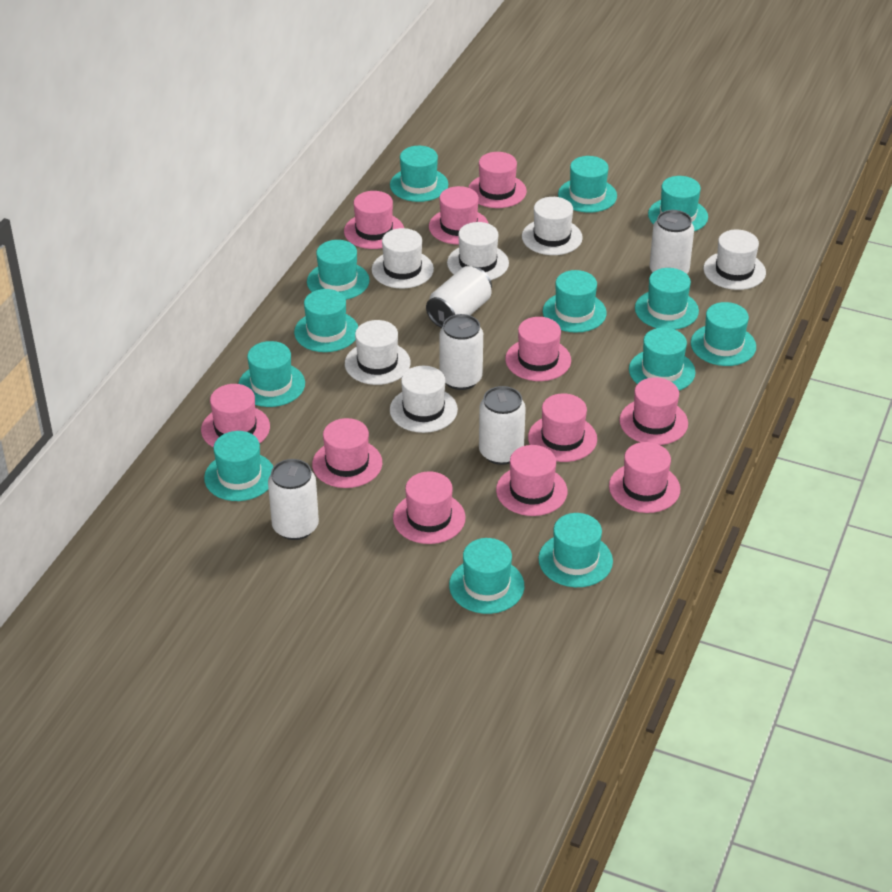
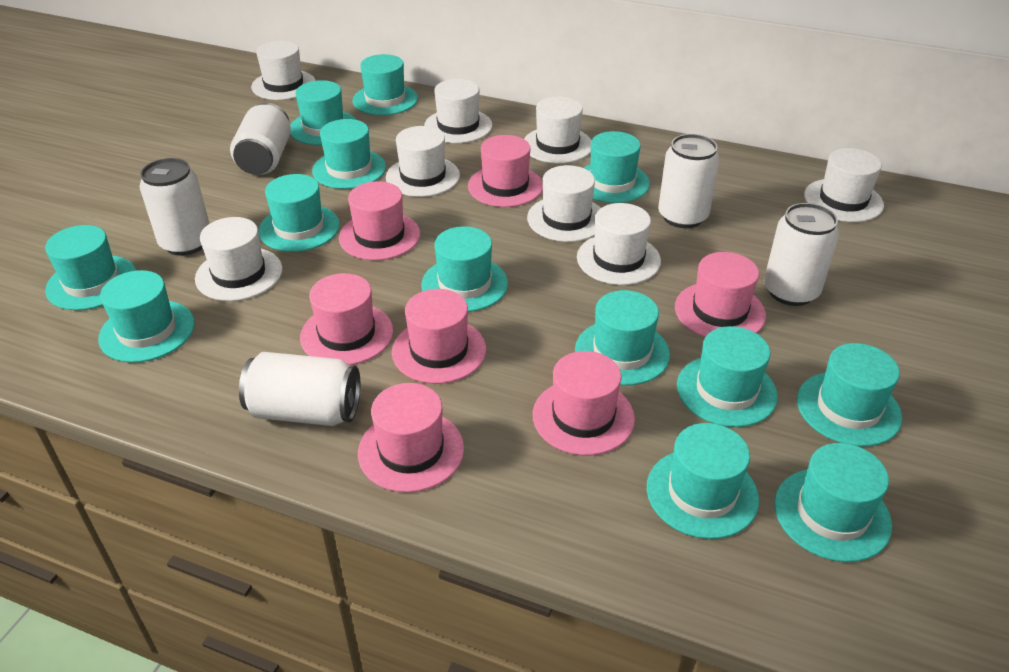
pink hat: [201,384,270,448] [312,418,382,488] [344,191,404,249] [393,471,466,544] [429,186,489,245] [468,152,527,208] [496,445,567,516] [505,317,571,381] [528,393,597,462] [609,442,680,513] [619,377,688,445] = 11 -> [300,273,393,365] [339,181,420,260] [358,383,464,493] [392,289,486,384] [468,135,543,207] [533,351,635,455] [675,252,766,337] = 7
white hat: [345,320,411,385] [372,228,434,289] [390,366,458,433] [447,222,509,280] [522,197,583,255] [703,230,766,290] = 6 -> [195,217,282,301] [251,41,316,100] [386,126,460,197] [424,79,492,143] [524,97,592,164] [527,165,601,242] [577,203,661,285] [804,148,884,222] = 8

